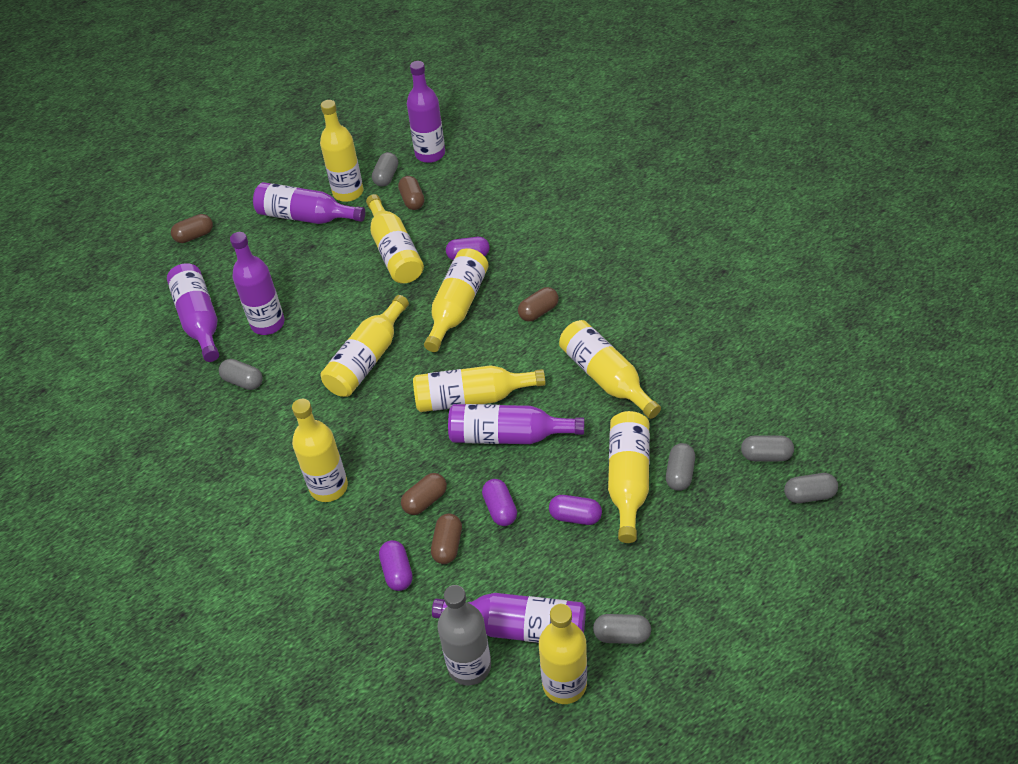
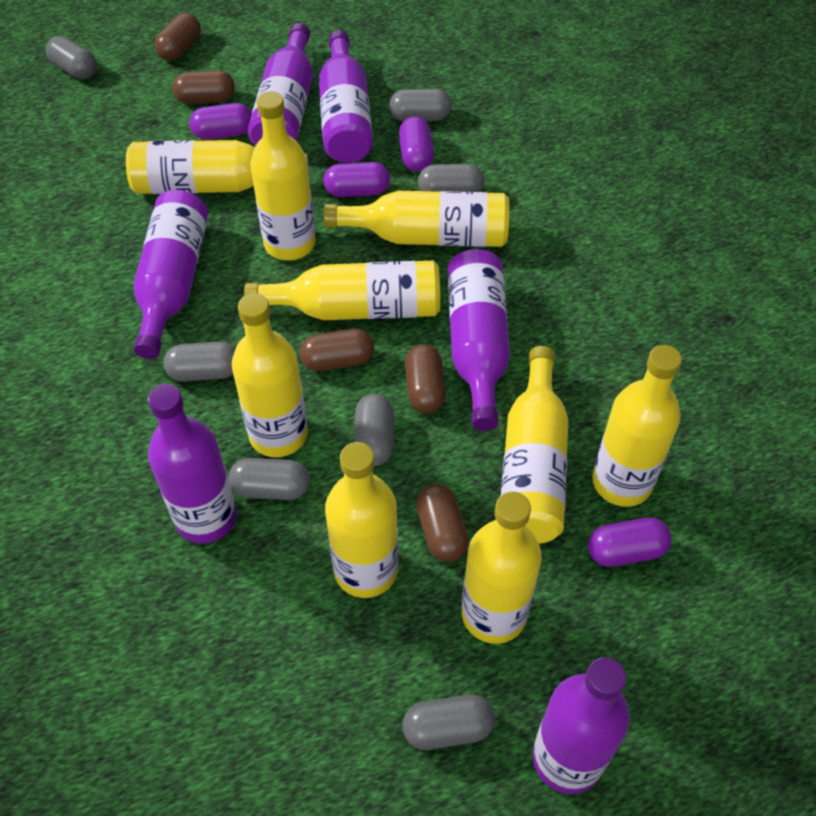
grey bottle: [437,585,491,685] = 1 -> none = 0
grey capsule: [219,359,263,390] [372,152,398,187] [593,614,651,644] [666,443,695,491] [741,436,794,461] [784,473,838,503] = 6 -> [45,36,97,80] [163,341,236,382] [228,458,310,500] [354,394,394,466] [389,89,452,121] [403,695,495,750] [418,164,484,192] = 7

